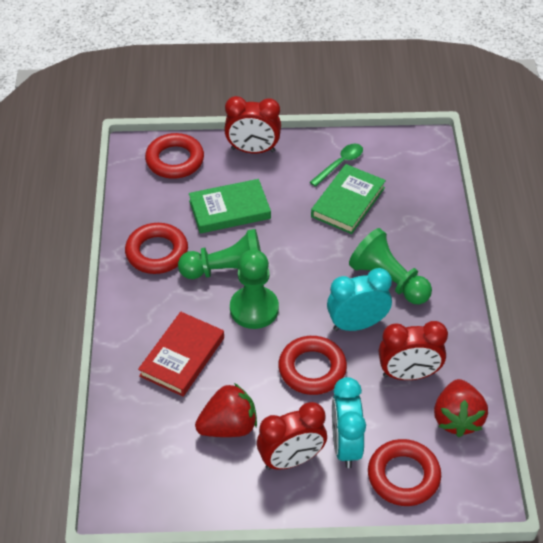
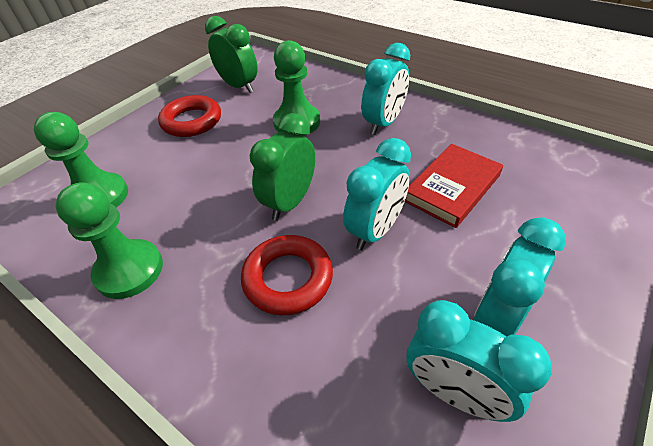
green book: [189,179,271,234] [311,164,386,234] = 2 -> none = 0
green clock: none = 0 -> [205,16,258,93] [250,113,315,221] = 2
green spoon: [310,144,363,187] = 1 -> none = 0
red clock: [224,96,281,154] [257,402,327,470] [379,321,448,380] = 3 -> none = 0
red ring: [125,223,188,274] [145,133,204,179] [278,336,347,395] [368,439,441,506] = 4 -> [158,95,221,137] [241,235,333,315] = 2
red strawberry: [195,383,257,437] [434,379,488,437] = 2 -> none = 0
turquoise clock: [327,268,392,331] [332,377,366,468] = 2 -> [343,138,411,250] [361,43,410,135] [406,300,552,422] [474,217,566,337] = 4

